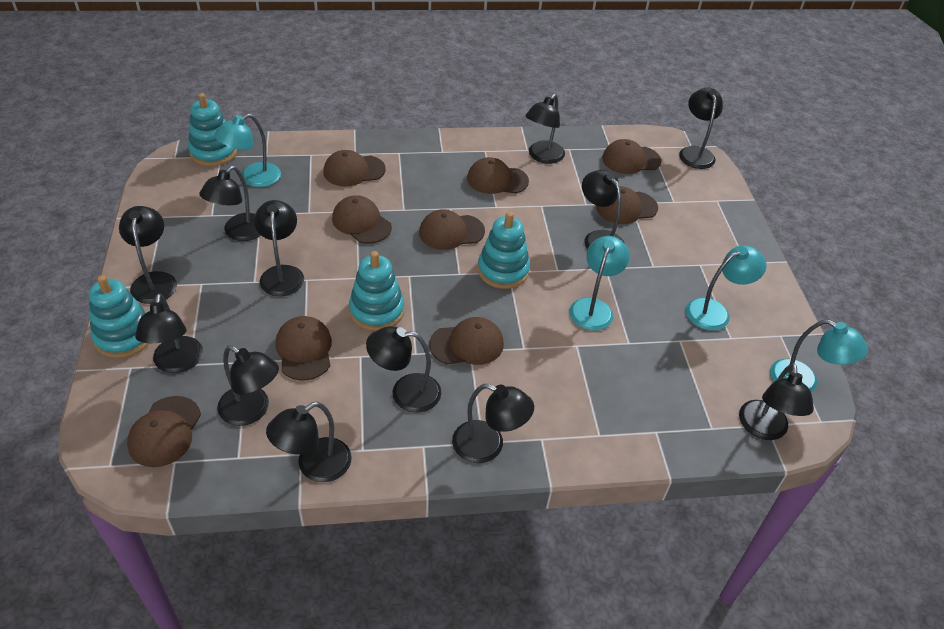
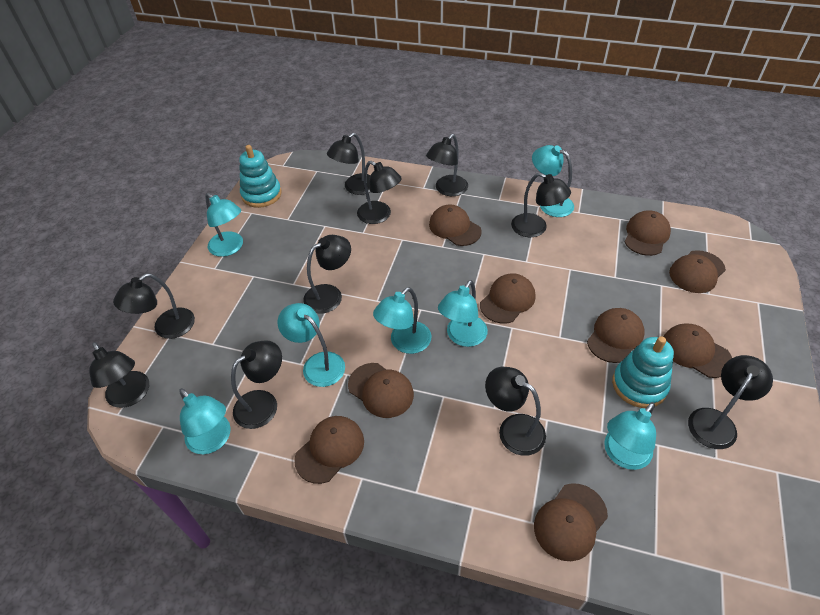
black lamp: [119,206,177,304] [135,293,203,373] [199,166,261,241] [217,345,279,426] [254,200,304,296] [266,402,352,482] [366,326,441,413] [452,384,534,463] [525,94,565,164] [582,170,625,250] [679,88,723,169] [739,363,814,440] = 12 -> [89,342,149,408] [113,273,195,339] [231,340,282,429] [303,235,351,313] [327,133,371,195] [357,161,402,224] [426,134,468,196] [485,367,546,456] [511,173,571,237] [688,355,773,449] = 10
turquoise lamp: [214,114,281,187] [569,236,630,331] [686,245,767,330] [770,320,868,392] = 4 -> [179,388,231,454] [205,193,243,257] [277,303,345,387] [373,287,431,354] [438,280,488,347] [532,145,574,217] [604,402,656,470] = 7
turquoise stacking toy: [89,275,149,358] [188,93,237,166] [349,251,405,331] [478,212,530,289] = 4 -> [239,145,281,208] [612,336,674,408] = 2

